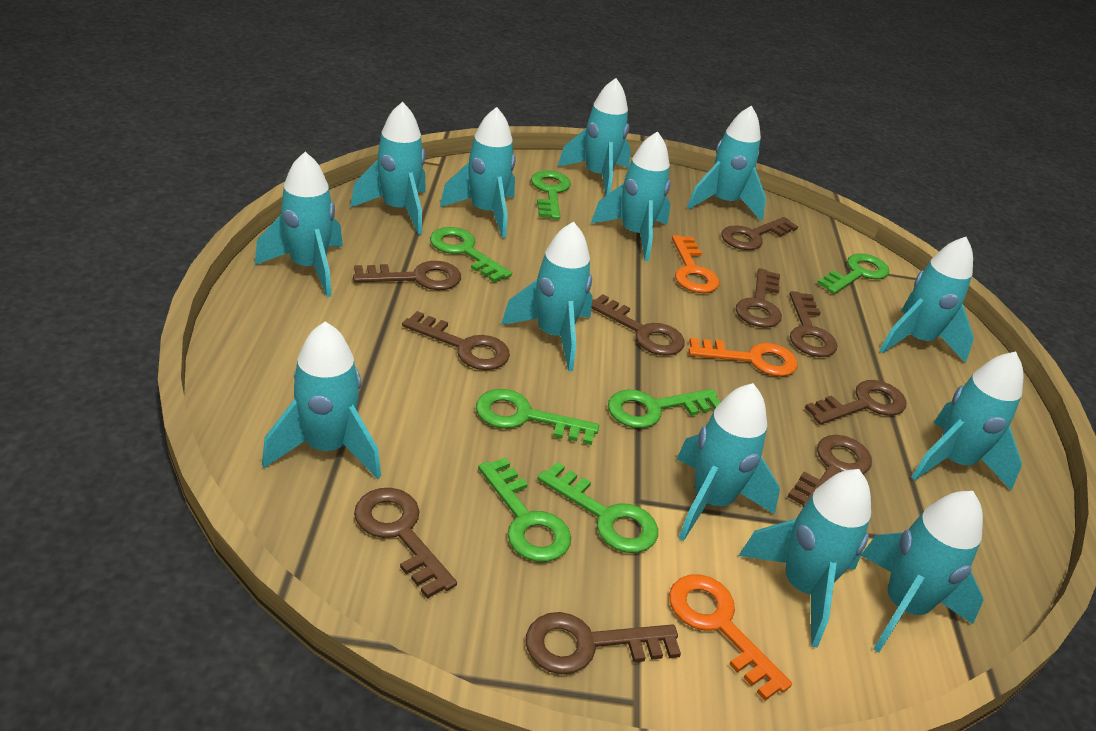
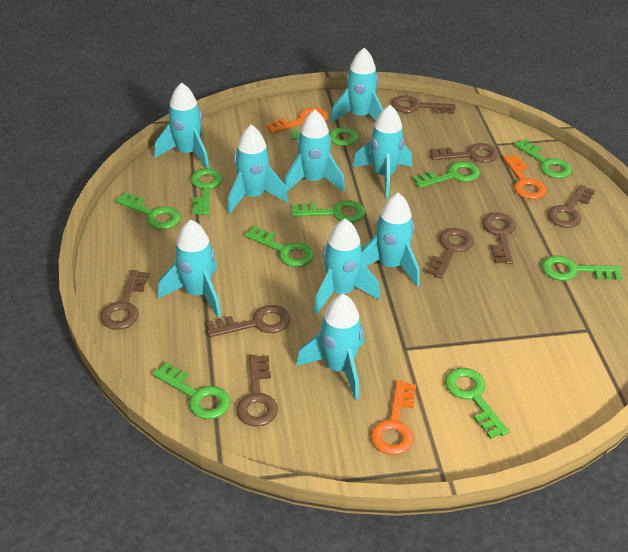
brown key: [353,261,461,290] [354,488,457,599] [402,311,510,370] [526,612,681,674] [591,294,685,356] [721,217,798,250] [736,268,782,328] [787,435,872,507] [790,291,837,357] [805,380,906,425] = 10 -> [100,270,149,330] [206,305,290,337] [237,355,278,427] [391,95,456,114] [426,228,474,279] [430,143,499,163] [482,213,516,264] [548,185,595,228] = 8
green key: [430,227,512,283] [476,389,599,445] [478,458,571,562] [531,171,571,220] [537,462,658,553] [608,389,721,428] [817,253,890,294] = 7 -> [115,192,181,230] [152,362,230,419] [191,168,223,215] [244,226,314,267] [291,127,359,146] [291,200,365,223] [413,161,480,188] [445,368,509,439] [514,139,572,178] [542,256,622,281] = 10
turquoise rocket: [255,152,343,297] [262,321,381,479] [350,102,426,235] [440,107,515,238] [501,222,593,371] [558,78,631,196] [591,131,671,261] [677,383,780,541] [687,105,766,221] [739,469,871,647] [861,491,984,653] [879,237,974,363] [911,352,1023,491] = 13 -> [154,82,209,168] [158,220,221,318] [227,125,288,214] [284,110,345,192] [296,294,364,400] [314,219,380,314] [330,48,383,123] [353,105,412,198] [361,193,420,287] = 9

